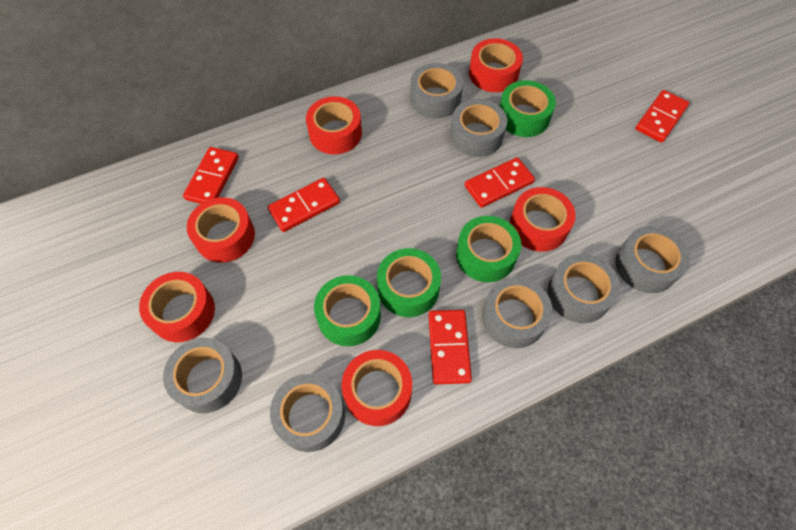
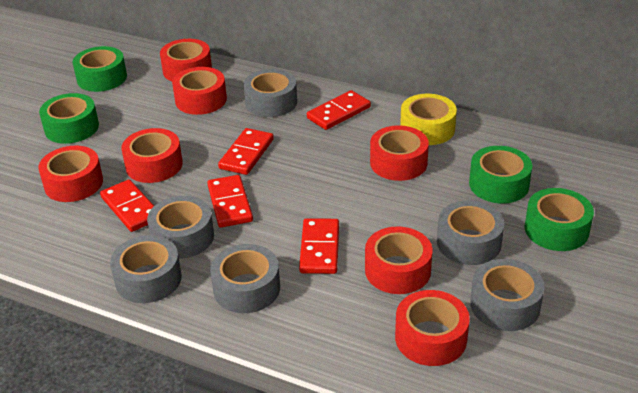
grey tape: [163,338,242,413] [270,374,345,452] [410,63,463,119] [450,99,507,157] [482,277,552,348] [548,254,620,323] [615,226,690,293] = 7 -> [110,235,182,303] [147,196,214,259] [210,244,280,313] [244,69,297,117] [437,201,504,265] [470,259,545,331] = 6
red tape: [139,272,215,342] [187,197,255,263] [306,96,362,154] [342,350,412,426] [469,38,523,92] [510,187,576,252] = 6 -> [38,146,103,202] [121,128,183,183] [160,39,212,81] [172,67,227,115] [365,226,433,294] [370,125,429,181] [395,290,470,366] = 7
yellow tape: none = 0 -> [400,94,457,145] = 1

